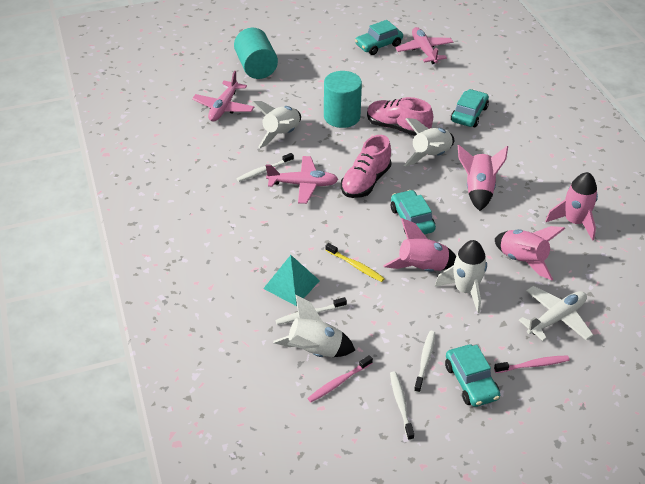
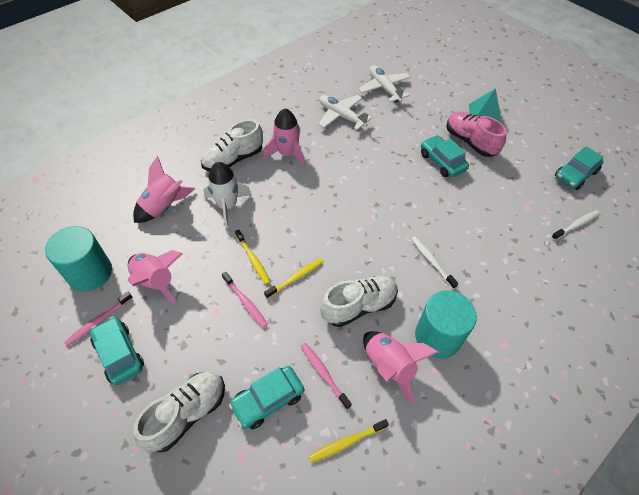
pink plane: [192,71,254,122] [266,156,339,204] [395,27,453,64] = 3 -> none = 0
pink shoe: [341,135,391,198] [367,97,433,136] = 2 -> [446,111,507,157] = 1
pink toothbrush: [307,355,373,402] [494,355,570,373] = 2 -> [64,292,132,347] [222,272,268,328] [301,343,352,410] = 3
white plane: [519,286,593,341] = 1 -> [319,95,372,130] [358,65,411,102] = 2
white rocket: [252,101,301,148] [273,295,355,357] [404,118,454,166] [435,240,487,313] = 4 -> [203,162,252,228] = 1
white shoe: none = 0 -> [133,372,225,452] [201,119,263,171] [320,276,398,327] = 3
white toothbrush: [237,153,294,182] [275,297,347,325] [390,372,414,440] [414,331,435,393] = 4 -> [411,236,458,289] [551,210,600,240] = 2
yellow toothbrush: [326,243,385,282] = 1 -> [235,230,271,284] [264,258,324,299] [309,419,389,463] = 3

